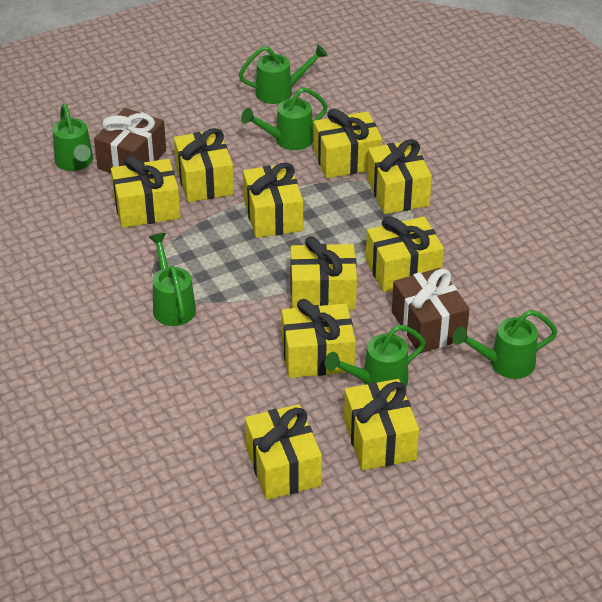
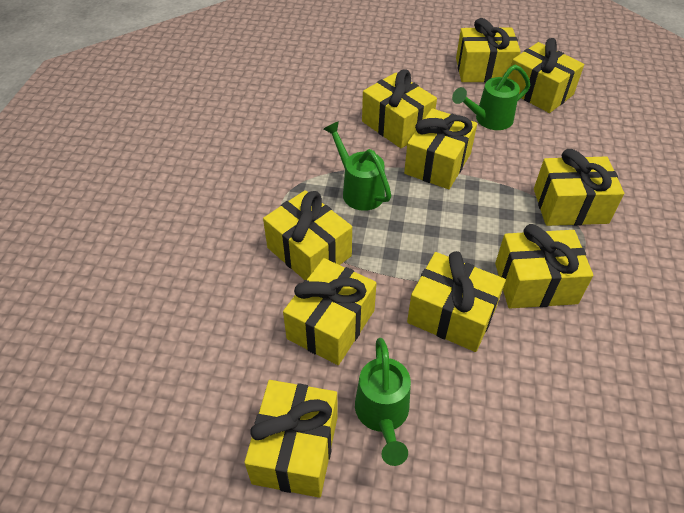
brown gift: [94,108,166,173] [392,268,470,354] = 2 -> none = 0
green watering can: [53,104,93,171] [149,233,196,326] [238,44,328,104] [241,87,328,150] [325,325,426,387] [452,310,558,379] = 6 -> [323,121,392,211] [355,338,411,466] [452,65,530,130] = 3

